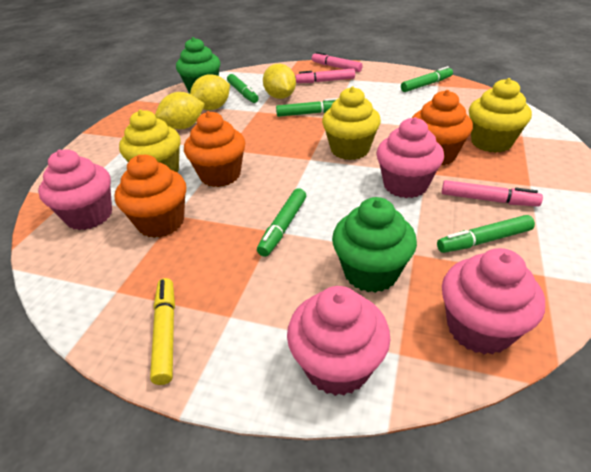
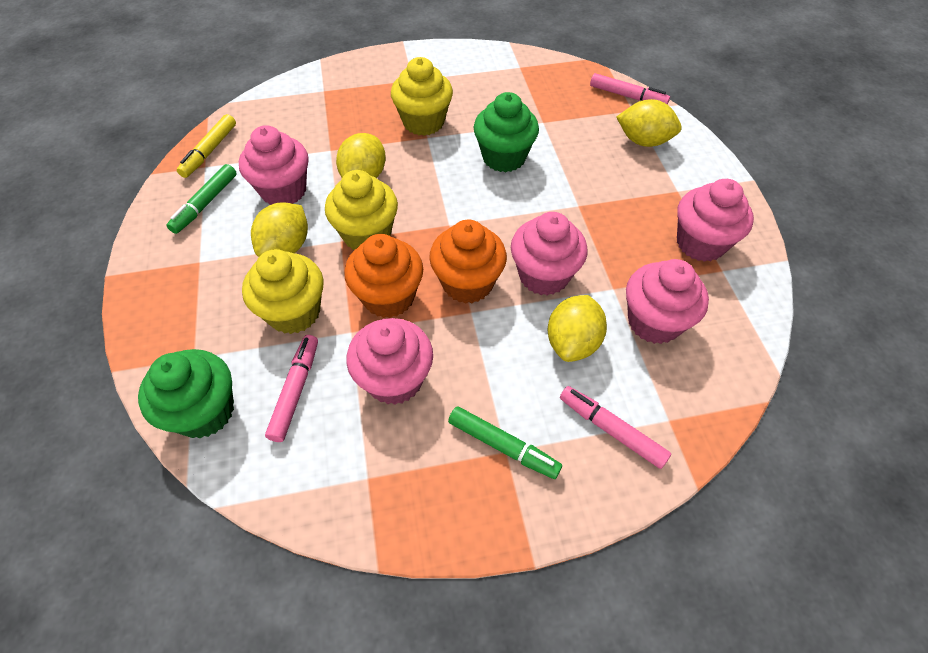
green marker: [227,74,259,103] [257,188,306,257] [276,98,338,117] [401,66,453,92] [437,215,535,253] = 5 -> [166,164,237,234] [448,406,562,479] = 2
orange cupcake: [115,155,186,238] [184,111,245,187] [412,90,473,165] = 3 -> [344,234,423,318] [429,220,507,304] = 2
pink cupcake: [38,149,112,230] [287,286,390,396] [377,117,444,198] [442,248,545,355] = 4 -> [239,125,309,205] [347,318,433,405] [511,212,587,296] [626,259,709,344] [677,179,754,262] = 5
yellow lemon: [155,92,205,129] [190,74,230,110] [263,64,296,99] = 3 -> [251,203,308,257] [336,133,386,178] [548,295,607,362] [616,99,681,147] = 4

